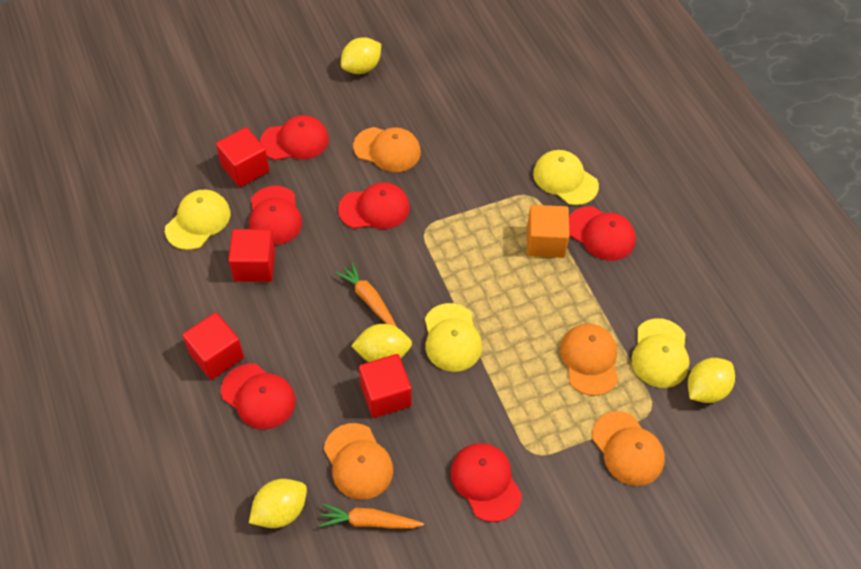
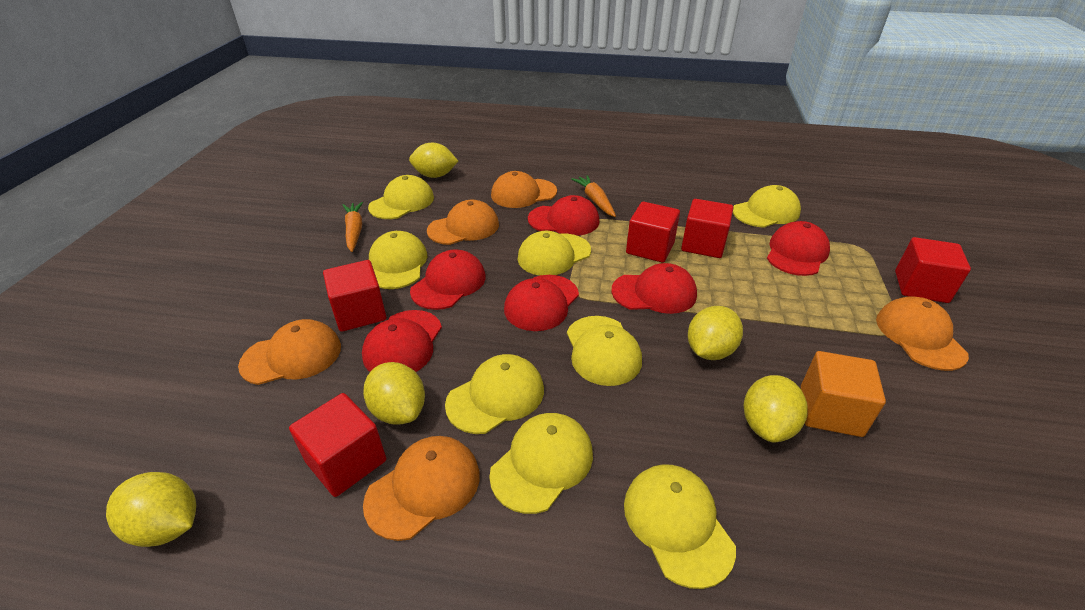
orange cap: [324,423,393,500] [353,127,421,172] [560,324,618,396] [592,411,665,486] = 4 -> [238,319,341,385] [363,436,480,541] [427,199,499,245] [491,171,557,208] [876,296,969,371] = 5
red cube: [182,313,244,380] [216,127,269,187] [228,229,275,282] [359,354,411,418] = 4 -> [289,393,386,497] [323,260,386,332] [626,201,680,263] [681,199,733,258] [895,237,971,303] = 5
yellow cap: [165,189,230,250] [425,303,482,372] [533,150,599,205] [631,318,690,388] = 4 -> [368,175,434,219] [369,231,427,289] [445,354,544,434] [489,413,593,514] [518,231,591,276] [567,316,642,386] [624,464,736,589] [733,185,801,228] = 8
yellow lemon: [249,479,307,528] [341,37,381,74] [351,324,412,362] [688,358,735,403] = 4 -> [106,472,196,547] [363,362,425,425] [409,143,458,178] [688,306,743,360] [744,375,808,442] = 5

